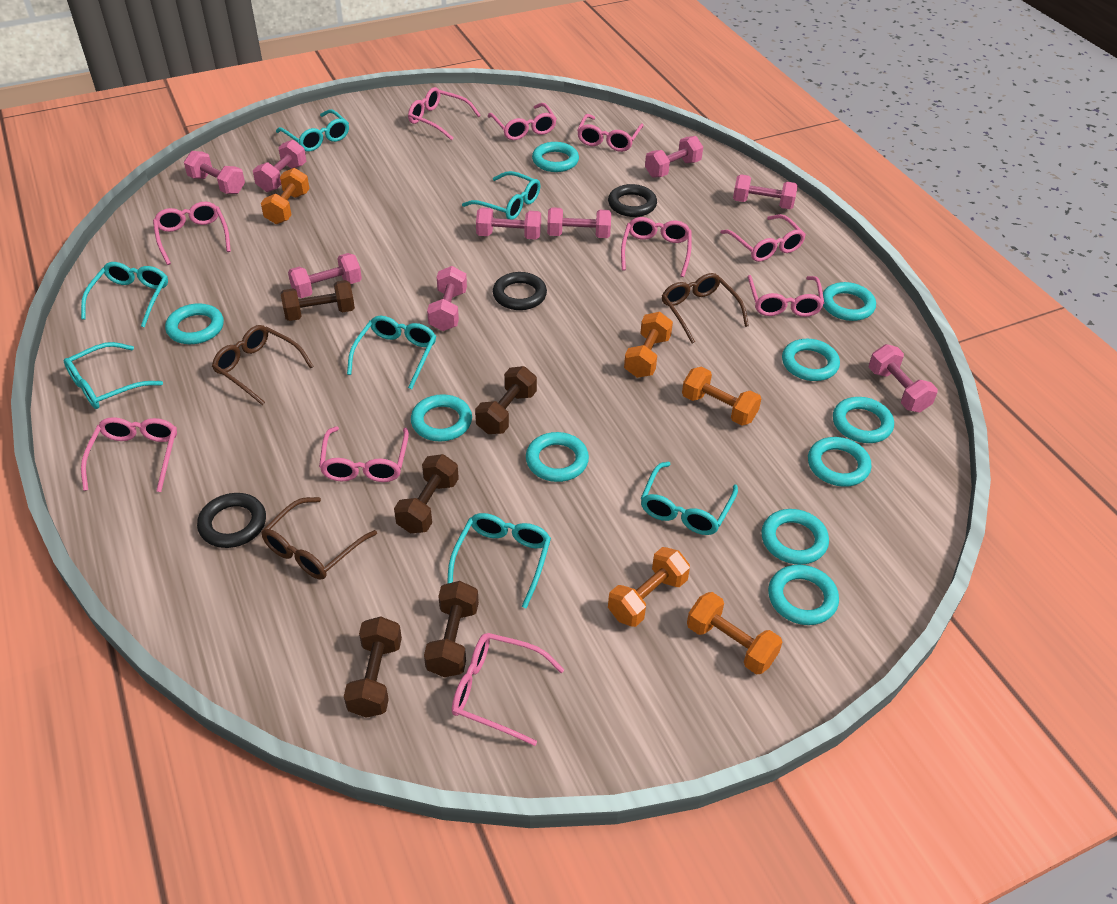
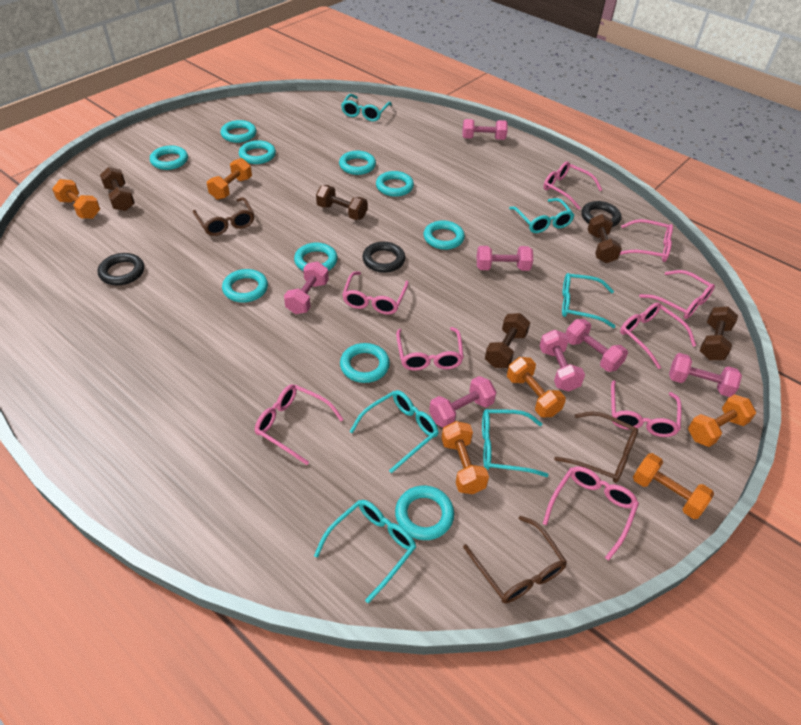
orange dumbbell: [261,168,310,224] [608,547,690,627] [624,312,673,378] [682,367,761,426] [687,592,782,674] = 5 -> [52,179,100,219] [207,158,252,200] [441,421,489,494] [507,357,566,417] [633,453,714,519] [688,394,756,447] = 6
pink dumbbell: [184,151,245,194] [253,139,306,192] [288,253,362,298] [427,266,467,331] [476,208,541,240] [547,207,611,238] [645,136,703,178] [733,174,798,209] [869,344,938,412] = 9 -> [284,261,329,314] [429,376,497,428] [462,119,508,140] [477,246,533,271] [540,330,585,392] [566,319,628,372] [669,353,742,397] = 7
pink glasses: [81,417,177,492] [153,202,231,265] [319,426,409,482] [408,87,481,141] [452,633,564,746] [487,103,557,140] [577,114,644,152] [621,217,692,277] [720,214,806,262] [748,275,824,317] = 10 -> [255,384,344,465] [342,271,409,315] [396,327,464,371] [543,161,602,210] [543,467,639,561] [611,380,682,437] [620,219,673,262] [620,303,696,369] [639,270,715,319] = 9
turquoise glasses: [64,342,163,409] [81,262,168,327] [276,109,349,152] [347,316,436,389] [447,513,551,609] [462,171,540,220] [641,462,738,535] = 7 -> [314,500,416,603] [341,94,392,122] [349,390,439,474] [482,409,549,477] [509,198,575,233] [562,273,616,328] = 6

